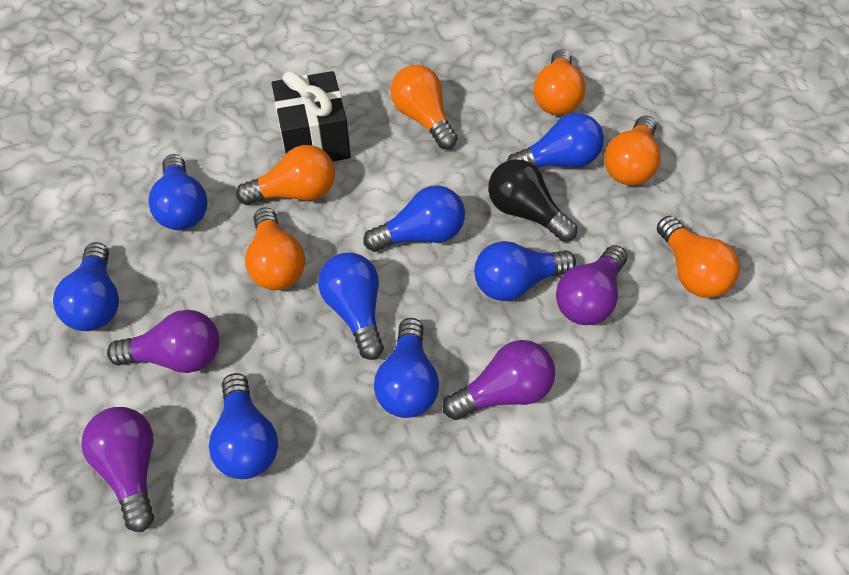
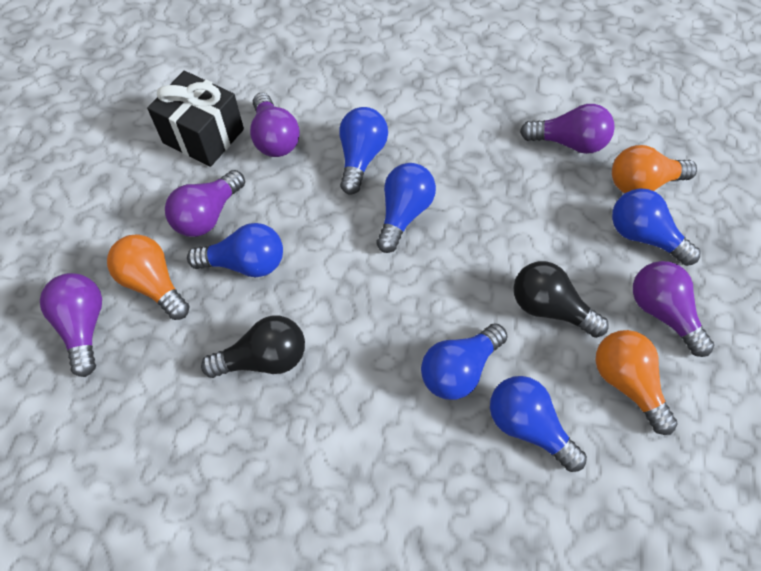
black light bulb: [488,159,577,242] = 1 -> [201,316,305,378] [513,261,609,338] = 2
blue light bulb: [53,242,119,331] [148,154,207,230] [209,373,278,479] [318,252,384,360] [363,185,465,252] [374,318,439,418] [474,241,576,301] [507,113,604,168] = 8 -> [187,223,283,277] [339,107,388,195] [376,163,436,253] [421,323,507,400] [490,376,587,472] [612,188,701,266] = 6
orange light bulb: [236,145,335,205] [245,207,305,290] [390,65,457,149] [534,49,585,115] [604,116,661,185] [657,216,740,298] = 6 -> [107,234,190,320] [595,330,678,435] [612,145,697,193] = 3
purple light bulb: [81,407,154,532] [107,310,219,373] [442,340,555,420] [556,245,627,325] = 4 -> [40,273,102,377] [165,170,245,237] [250,93,300,157] [520,104,615,154] [633,261,714,357] = 5

